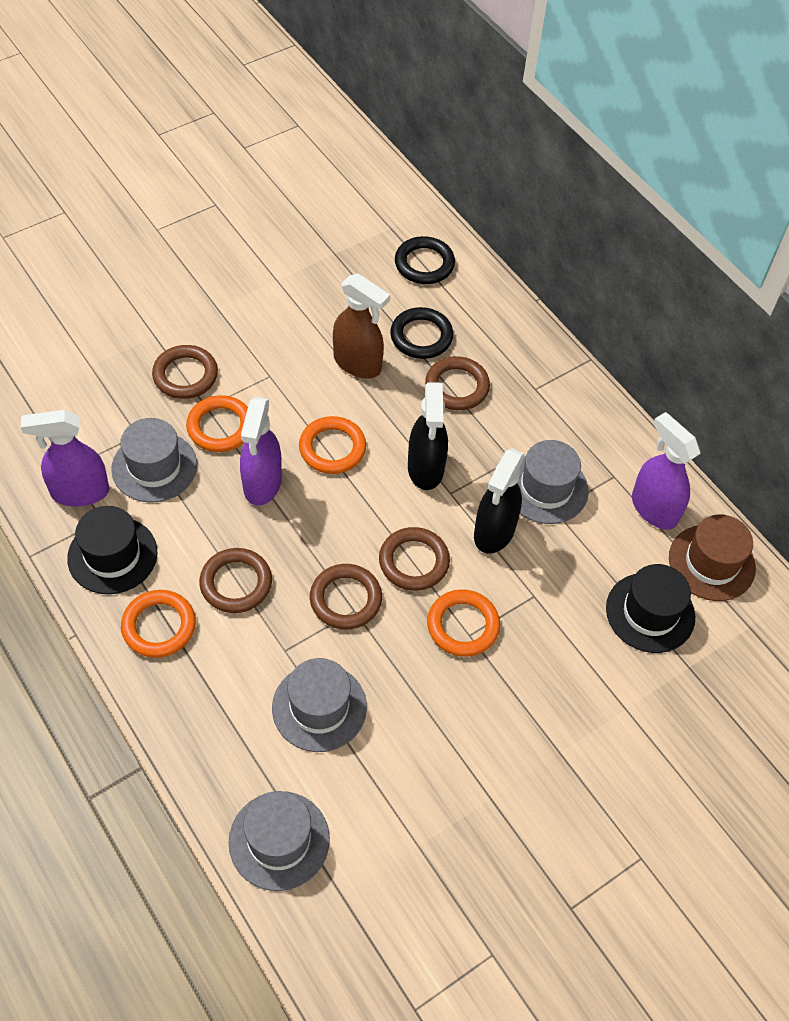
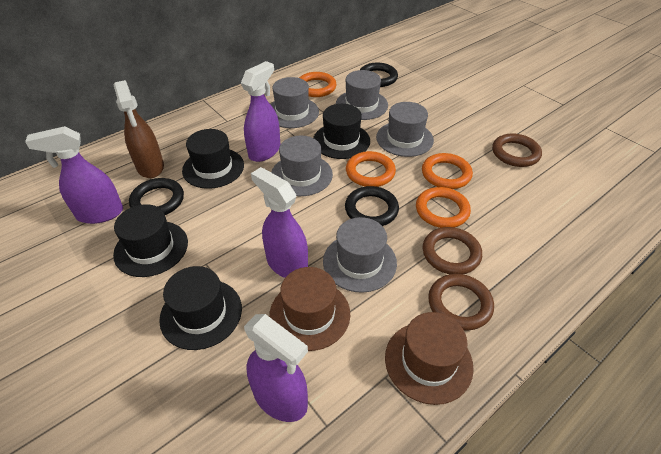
black hat: [67,506,157,594] [606,564,695,653] = 2 -> [113,204,188,277] [159,266,242,350] [182,129,244,189] [313,104,370,159] = 4
black ring: [390,307,453,359] [395,236,455,284] = 2 -> [129,178,184,215] [345,186,399,226] [360,63,398,87] = 3
black spray bottle: [408,382,448,490] [474,448,525,554] = 2 -> none = 0
brown hat: [669,515,756,601] = 1 -> [269,267,350,351] [385,312,474,405] = 2
brown ring: [152,345,218,399] [199,548,272,613] [310,564,382,630] [379,527,450,591] [425,356,490,410] = 5 -> [423,227,482,274] [428,274,494,331] [492,133,542,167] = 3
grey hat: [111,418,197,503] [229,791,330,891] [272,658,367,752] [517,440,589,524] = 4 -> [270,77,319,128] [271,136,333,196] [323,217,397,293] [336,70,388,120] [376,102,434,157] = 5
purple spray bottle: [21,410,109,507] [240,397,282,506] [632,412,701,530] = 3 -> [25,126,123,224] [241,61,280,162] [244,314,308,422] [251,167,308,278] = 4

